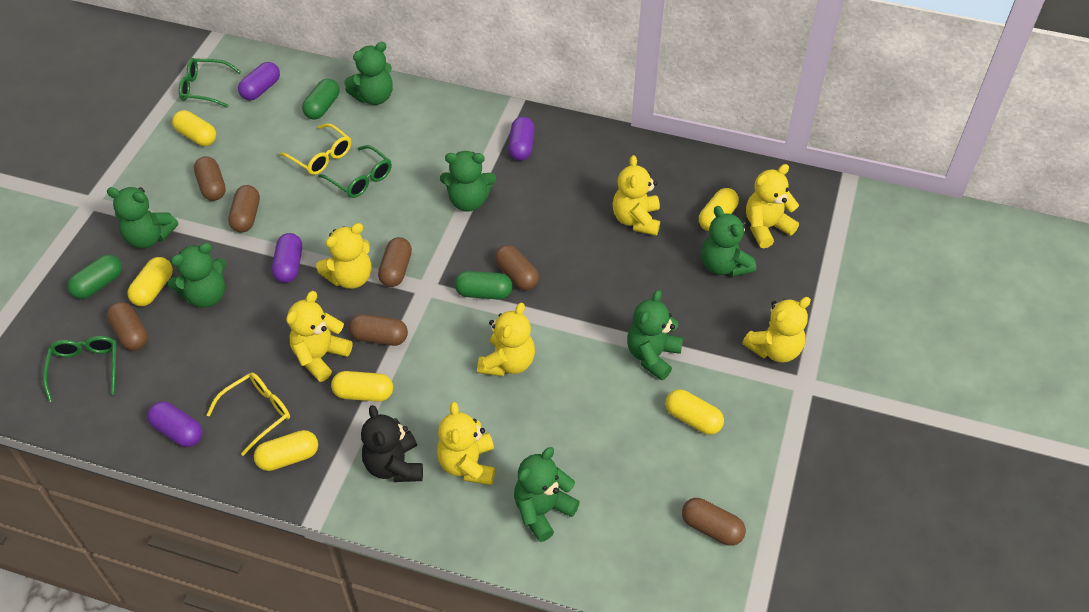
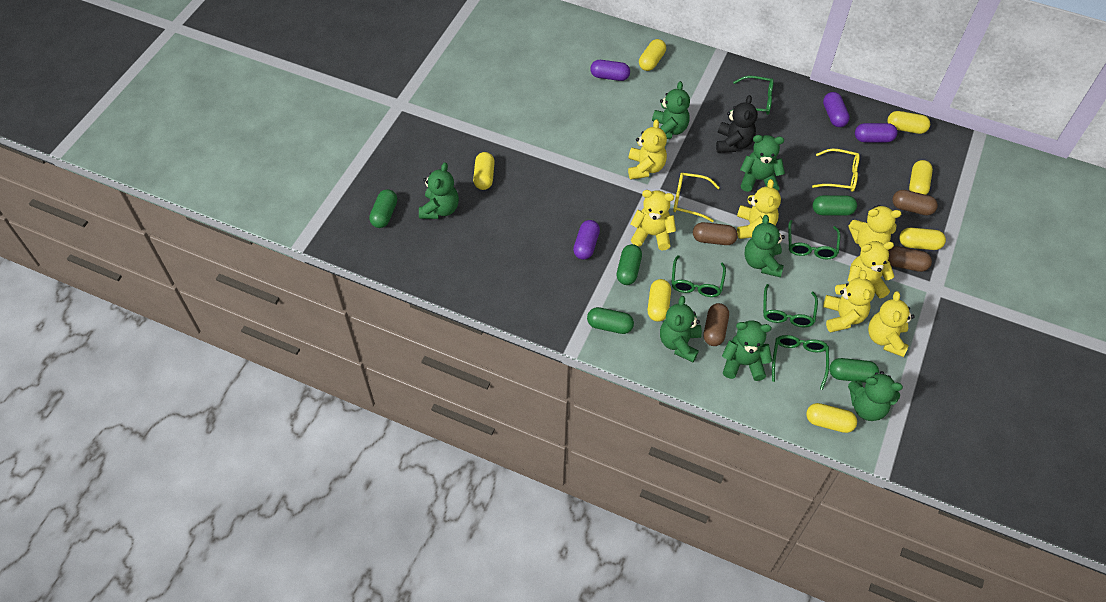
brown capsule: [107,302,148,351] [194,156,226,201] [228,185,260,233] [349,314,408,346] [378,237,412,287] [495,245,539,290] [682,498,746,546] = 7 -> [693,222,738,245] [704,303,729,346] [888,246,932,272] [892,190,938,216] = 4
green capsule: [68,254,122,299] [302,78,339,120] [455,271,512,299] = 3 -> [369,189,397,228] [587,307,634,334] [617,244,642,285] [813,195,857,216] [829,358,879,383] = 5
green glasses: [43,336,117,402] [179,58,241,108] [318,145,392,198] = 3 -> [671,255,726,297] [730,76,774,115] [763,284,818,327] [772,335,829,390] [788,220,840,259] = 5
yellow capsule: [127,257,173,306] [172,110,216,146] [254,430,318,471] [331,371,393,402] [665,389,724,435] [699,188,739,231] = 6 -> [473,152,495,190] [639,39,666,71] [648,279,671,322] [806,403,857,433] [887,111,930,134] [899,228,946,250] [909,160,933,195] = 7

